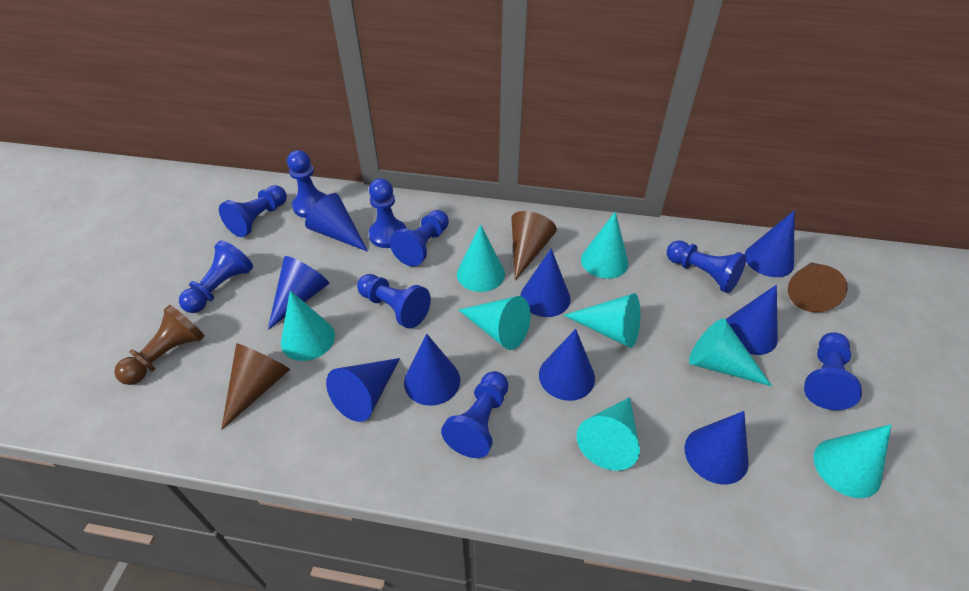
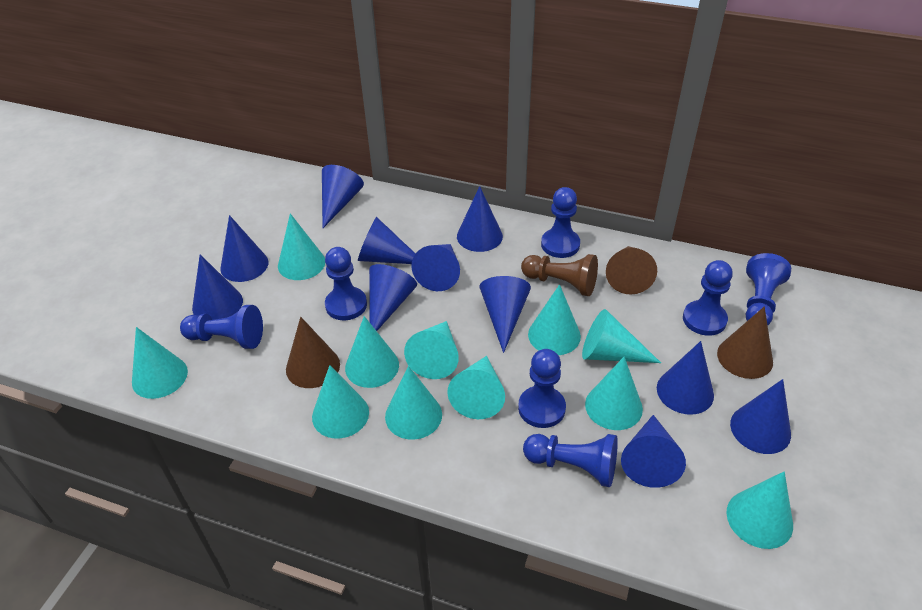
blue cone: [268,256,329,330] [305,193,368,252] [326,358,400,422] [404,334,460,406] [520,249,570,317] [539,329,595,401] [685,411,749,485] [726,285,778,355] [745,210,795,277] = 9 -> [192,254,243,320] [220,215,268,282] [322,165,364,228] [358,217,416,264] [369,264,417,331] [412,244,460,291] [457,186,503,252] [480,276,531,353] [621,415,686,488] [657,341,714,415] [730,379,791,454] = 11
blue pawn: [179,240,253,313] [219,185,287,237] [287,150,327,218] [357,274,431,329] [369,178,406,248] [390,210,449,266] [441,371,509,458] [667,240,747,293] [804,332,862,410] = 9 -> [180,305,263,349] [325,247,367,320] [518,349,566,428] [523,434,618,487] [541,187,580,258] [683,260,733,336] [746,253,791,325] = 7
turquoise cone: [281,290,335,361] [457,224,505,292] [459,296,530,350] [564,293,640,348] [577,397,640,471] [581,212,629,279] [689,319,772,386] [813,424,891,498] = 8 -> [132,327,188,399] [278,213,325,280] [312,365,369,438] [345,316,399,388] [385,366,442,440] [404,321,459,379] [448,356,505,419] [528,284,581,355] [582,309,661,363] [585,357,643,430] [726,471,793,549] = 11

